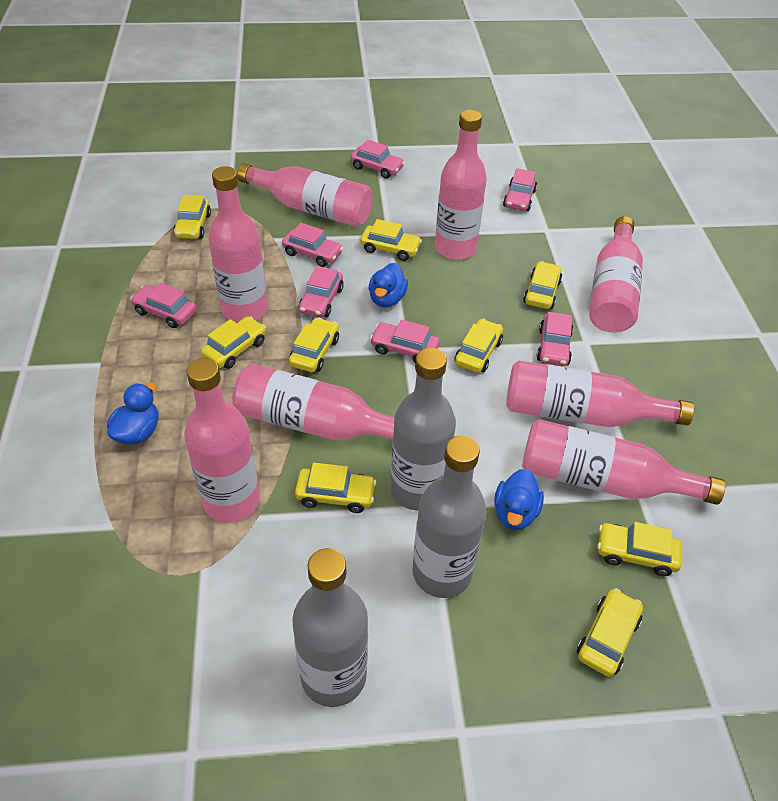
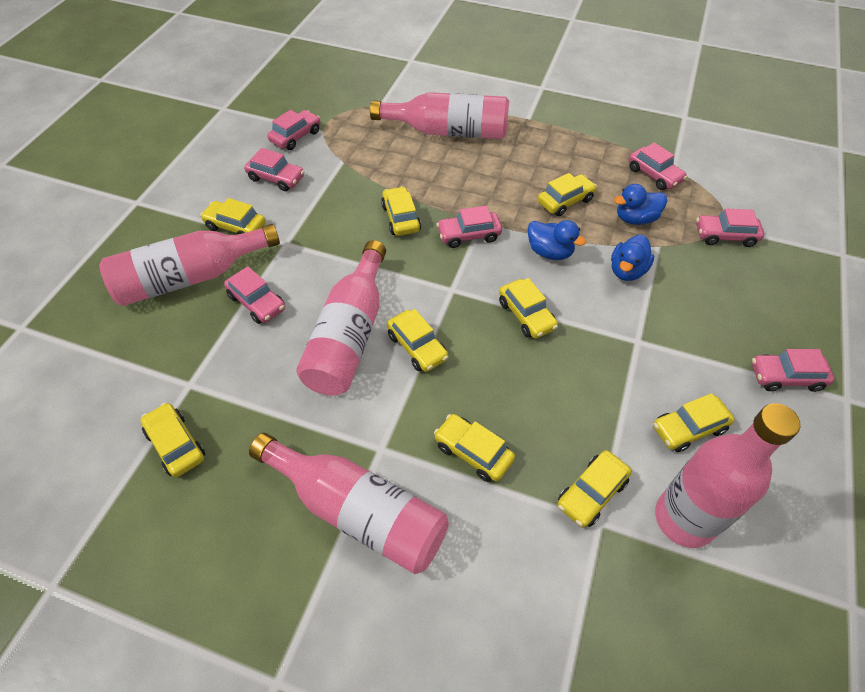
grey bottle: [293,548,368,707] [391,348,456,511] [413,436,486,598] = 3 -> none = 0
pink bottle: [184,358,260,523] [208,166,267,323] [232,363,394,440] [237,163,373,227] [435,110,487,260] [506,361,694,427] [522,419,725,505] [589,216,643,333] = 8 -> [99,224,280,306] [249,433,449,574] [296,240,386,396] [370,92,509,139] [655,403,801,548] = 5

